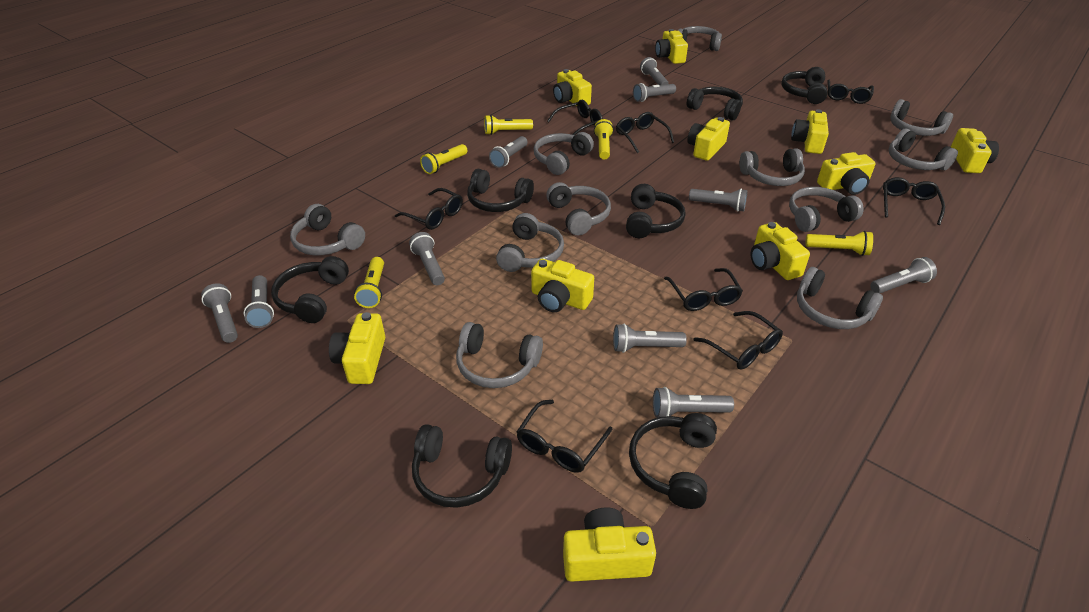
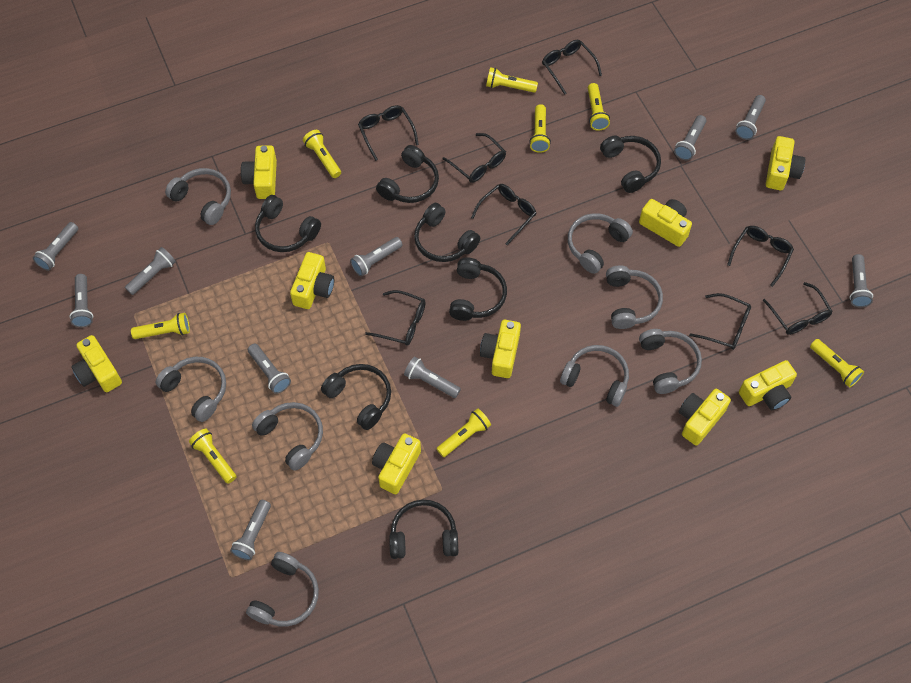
grey headphones: [290,204,365,255] [456,322,543,388] [496,213,564,272] [534,132,594,175] [546,182,611,235] [678,26,722,51] [739,148,805,186] [789,187,864,232] [797,267,883,329] [889,129,958,170] [890,99,953,136] = 11 -> [156,357,226,422] [165,168,231,225] [246,552,319,627] [252,402,323,471] [560,345,629,407] [568,213,633,274] [606,265,663,329] [639,329,702,394] = 8
yellow camera: [329,312,385,384] [531,259,594,312] [553,69,592,106] [563,508,656,582] [655,29,688,64] [687,117,730,161] [751,222,810,280] [791,109,829,154] [817,152,876,195] [951,128,999,173] = 10 -> [71,335,122,392] [241,145,277,199] [290,252,334,309] [372,433,421,494] [480,320,521,378] [639,199,692,247] [679,389,731,445] [739,360,797,410] [766,136,805,190] = 9
yellow flashlight: [354,257,384,308] [420,144,468,174] [484,115,533,135] [594,119,614,160] [805,231,873,256] = 5 -> [131,313,190,339] [189,429,236,484] [303,130,341,178] [437,408,491,457] [486,67,538,93] [529,104,551,153] [588,83,610,130] [810,339,864,387] = 8

